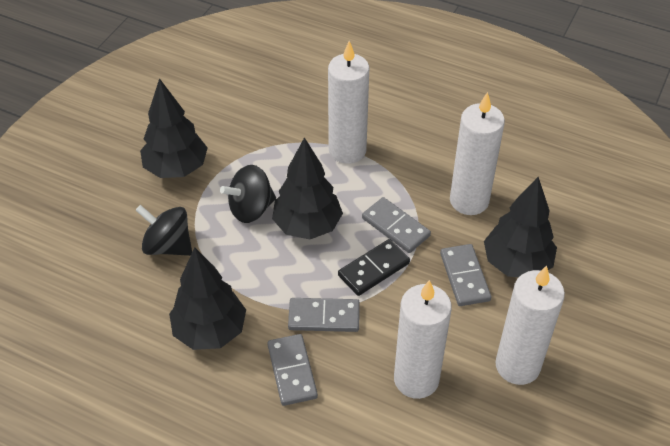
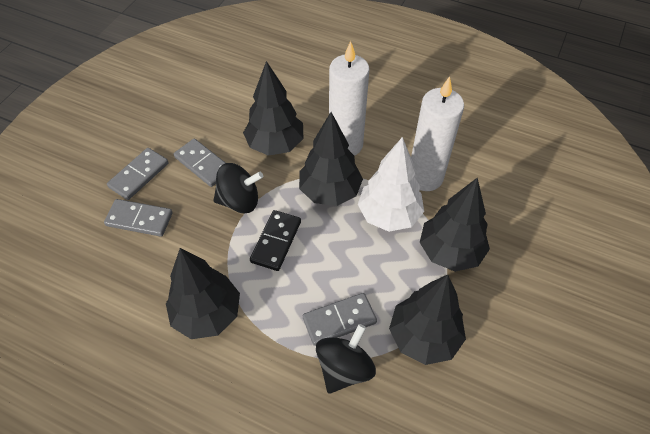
black tree: [140,78,208,178] [169,247,246,350] [272,137,343,239] [484,177,557,277] = 4 -> [166,248,240,339] [243,61,303,156] [299,112,363,206] [389,275,466,365] [420,177,490,272] = 5
white candle: [328,41,369,164] [394,280,452,399] [450,92,505,215] [495,265,565,385] = 4 -> [329,41,369,156] [411,76,464,191] = 2
white tree: none = 0 -> [358,137,424,232] = 1

